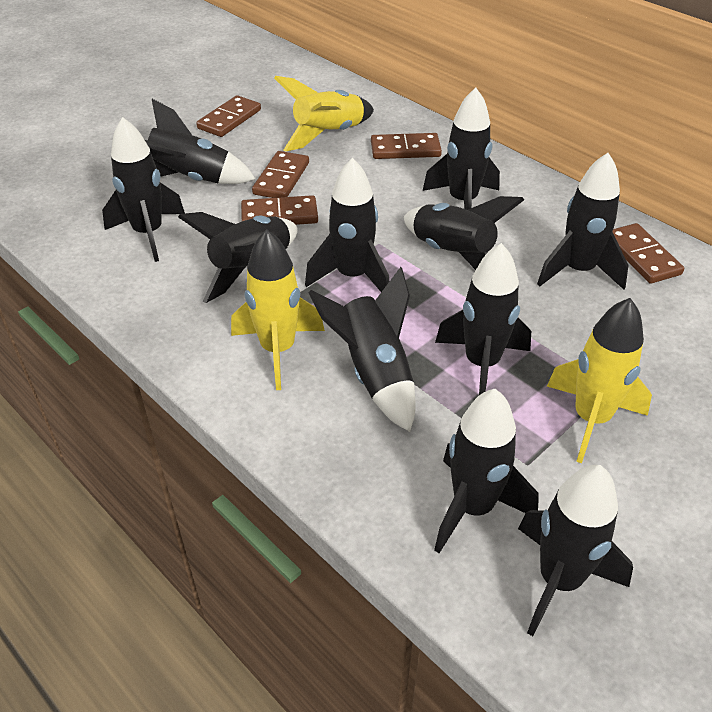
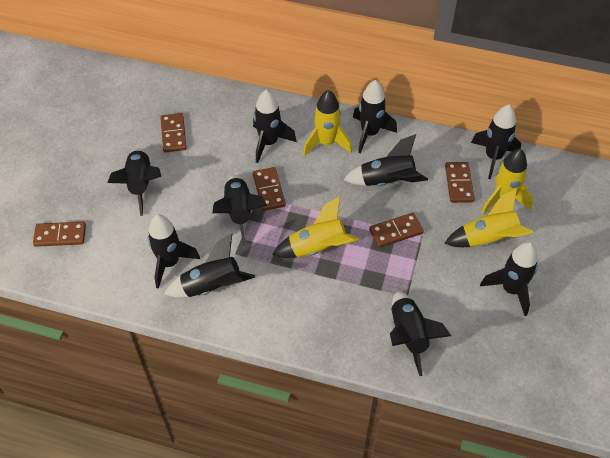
black rocket: [102,117,185,262] [145,99,255,184] [178,212,298,303] [305,158,389,292] [308,267,416,432] [404,196,524,270] [423,87,500,210] [434,389,539,553] [435,243,531,395] [518,465,633,636] [537,153,628,290] = 11 -> [107,148,161,216] [148,214,200,289] [165,234,255,298] [212,175,267,246] [253,90,297,163] [343,134,428,186] [353,80,397,153] [390,292,451,376] [471,105,521,179] [480,242,538,316] = 10
yellow rocket: [231,229,325,390] [274,76,374,152] [547,298,652,463] = 3 -> [272,196,360,258] [303,90,352,156] [444,188,533,247] [481,149,533,215] = 4

